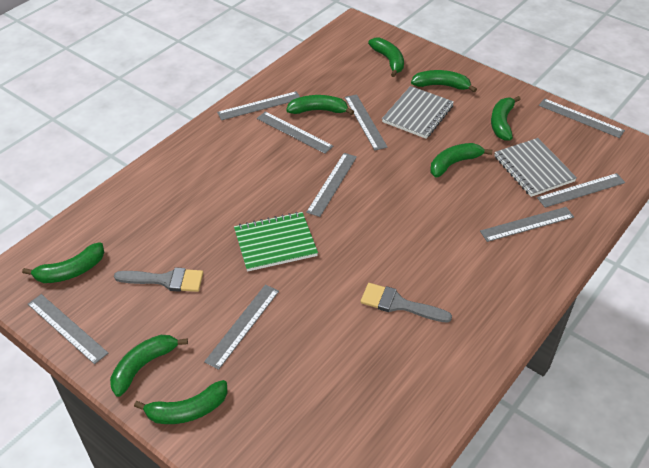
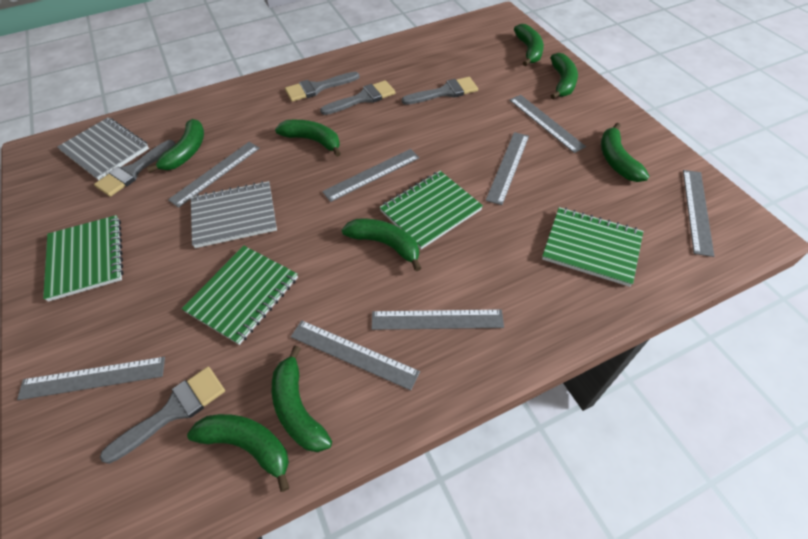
green notebook: [234,212,318,272] = 1 -> [43,215,124,302] [182,246,298,345] [379,171,483,249] [542,207,643,287] = 4
grey brush: [114,267,203,292] [361,283,452,323] = 2 -> [94,140,175,197] [100,367,225,464] [285,72,360,102] [320,80,396,115] [402,77,478,105] = 5
grey ruler: [28,294,108,364] [204,284,279,370] [217,91,300,120] [257,111,333,154] [306,153,357,217] [345,94,388,150] [480,207,574,242] [537,173,625,208] [539,98,625,138] = 9 -> [17,357,165,400] [168,142,260,208] [291,320,420,390] [322,149,420,202] [372,309,504,330] [486,132,529,205] [509,95,586,153] [683,170,714,257] = 8

